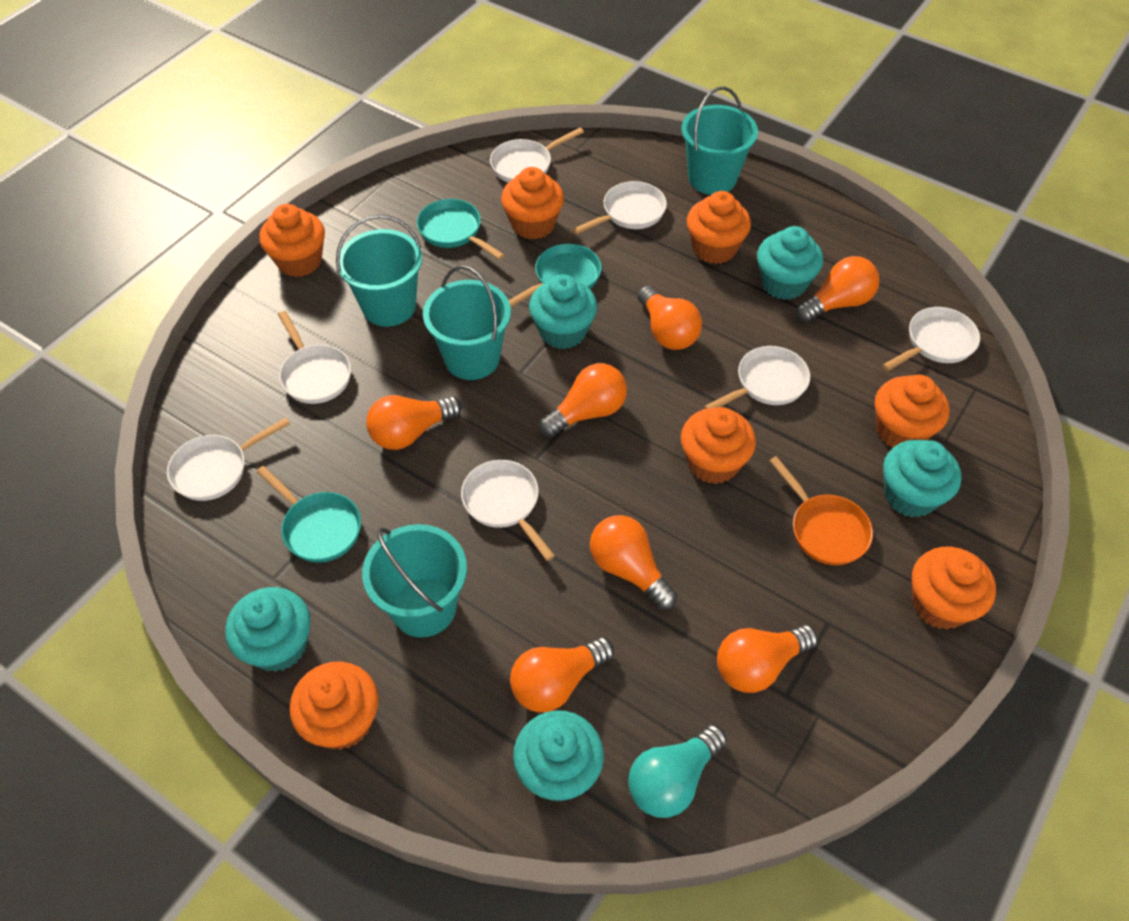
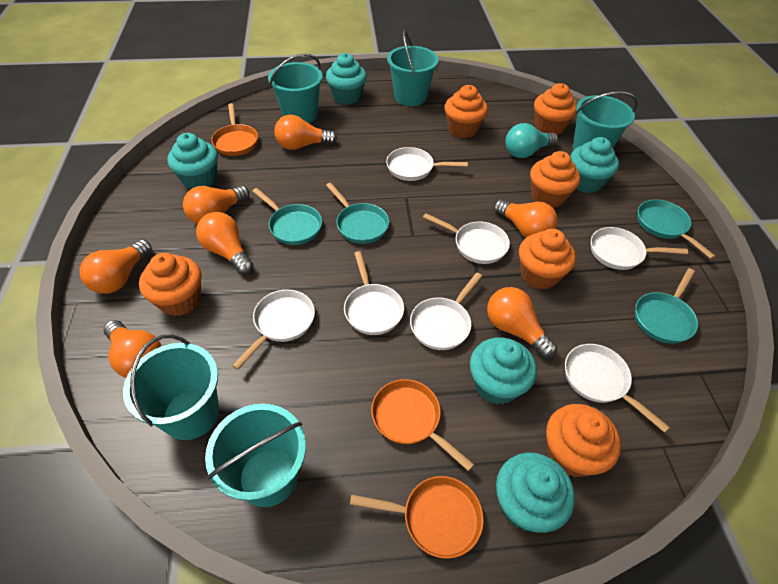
orange cupcake: [259,204,325,277] [289,662,379,750] [501,167,564,239] [681,407,756,484] [687,191,751,264] [875,375,950,448] [912,547,996,629] = 7 -> [139,253,202,316] [445,85,488,138] [519,229,576,290] [530,151,580,208] [534,83,577,135] [546,404,621,477] = 6
orange pan: [770,456,873,565] = 1 -> [211,103,258,156] [350,476,484,559] [371,379,474,471] = 3
turquoise bucket: [336,214,422,327] [362,524,467,638] [423,265,511,380] [681,86,758,195] = 4 -> [123,335,219,440] [205,404,306,507] [268,54,323,124] [387,30,439,106] [573,91,638,150] = 5
turquoise pan: [256,466,361,563] [417,199,504,260] [509,244,602,307] = 3 -> [252,188,322,245] [326,182,389,244] [635,268,698,344] [637,199,716,259] = 4

